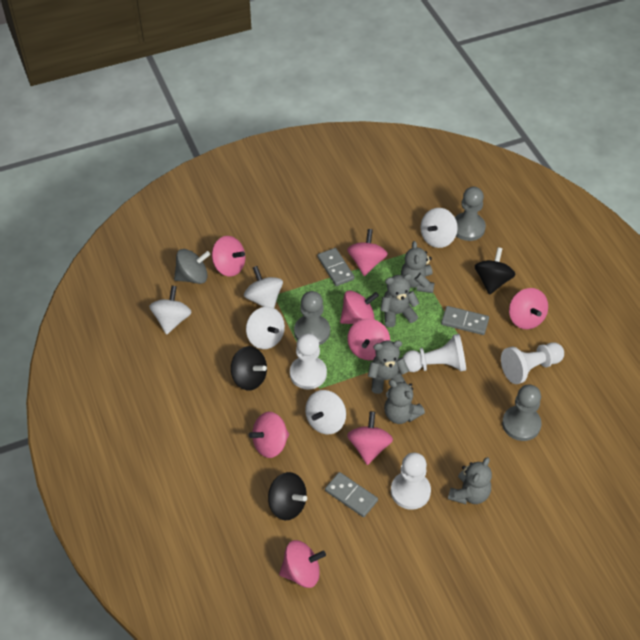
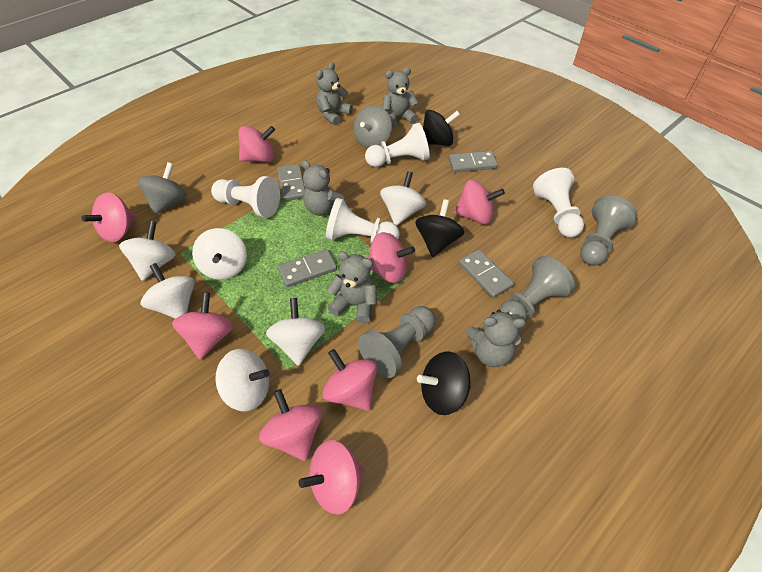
grey domino: [317,248,355,286] [325,472,378,517] [441,306,489,335] = 3 -> [277,164,305,201] [278,249,337,287] [449,151,498,172] [459,249,514,298] = 4
grey spinning top: [174,249,210,284] = 1 -> [138,162,187,215] [354,105,392,148] = 2
white spinning top: [149,286,192,335] [244,266,283,308] [246,307,285,349] [305,390,346,434] [420,208,458,248] = 5 -> [119,221,176,281] [141,263,195,319] [192,228,247,280] [215,349,269,412] [266,298,325,366] [380,171,426,226] = 6

